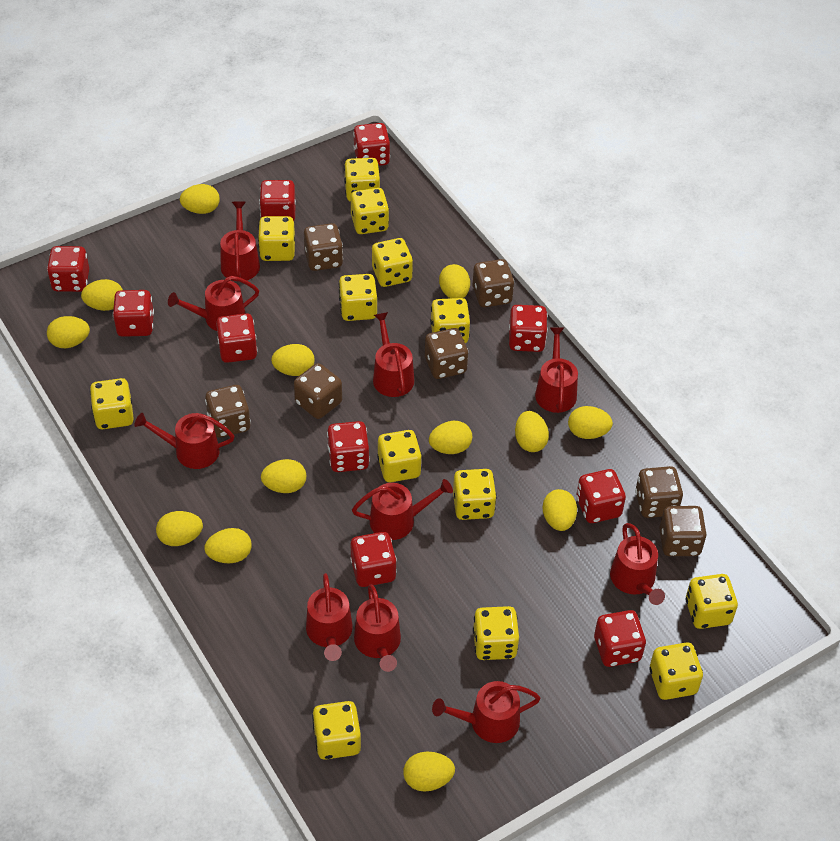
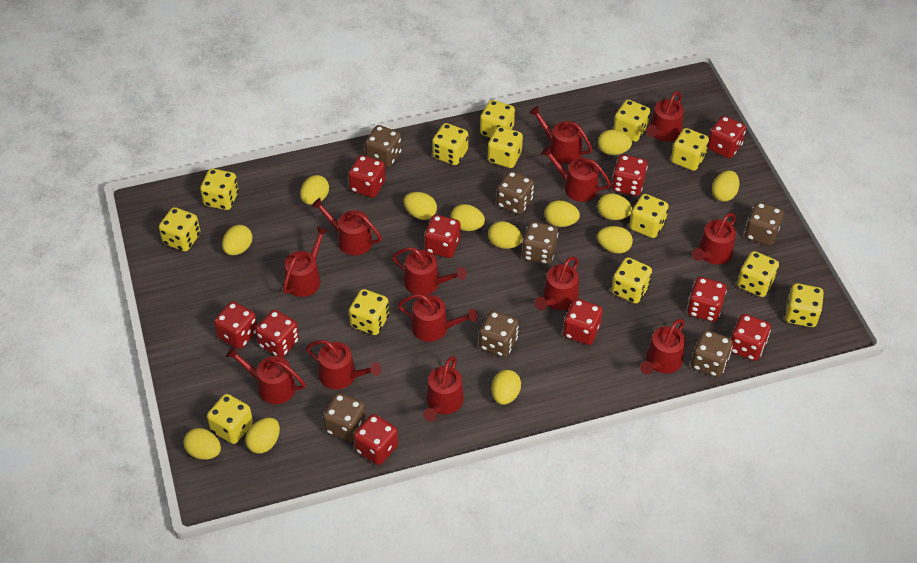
red watering can: [135,413,234,469] [168,276,259,331] [220,201,260,281] [306,573,353,661] [352,479,453,540] [354,584,401,672] [373,312,414,397] [432,681,540,743] [535,327,578,413] [610,523,665,605] = 10 -> [226,346,306,404] [283,226,329,297] [306,340,381,390] [311,198,382,255] [392,247,466,296] [398,294,478,342] [423,356,464,422] [529,106,593,164] [535,257,579,310] [541,146,611,202] [640,319,685,375] [646,91,684,142] [692,213,736,265] = 13

